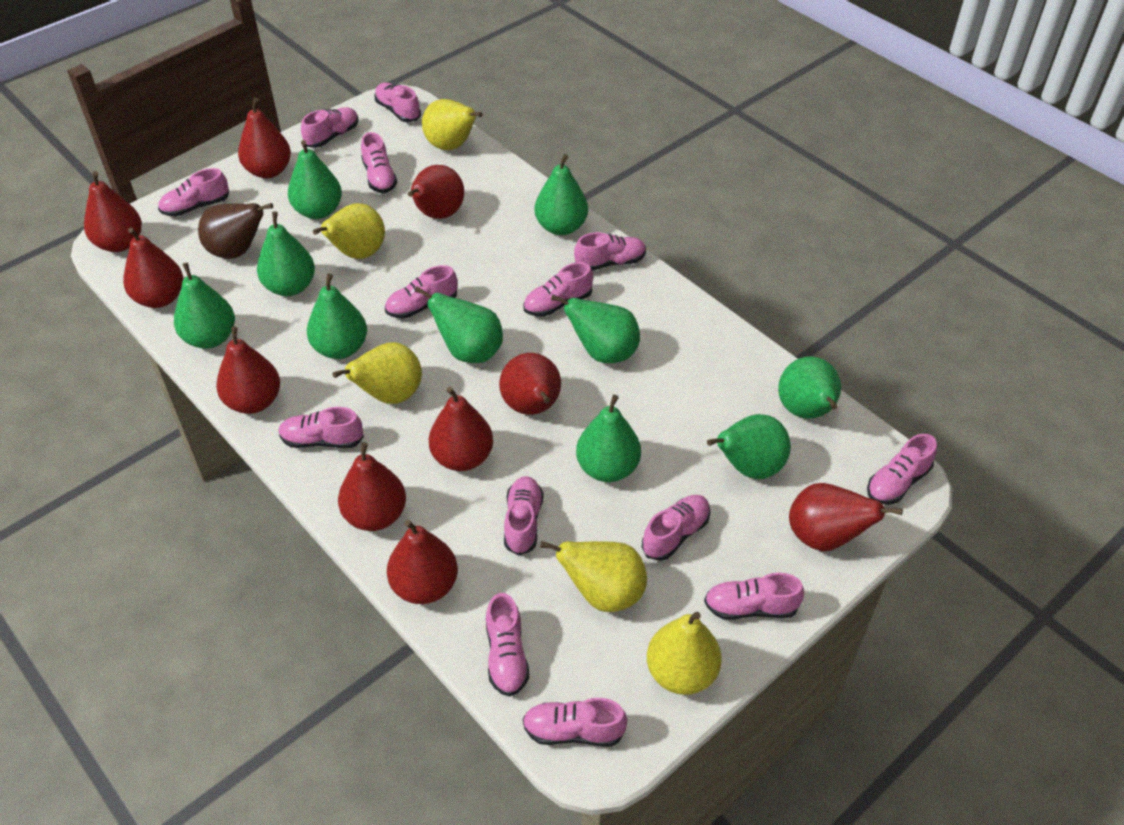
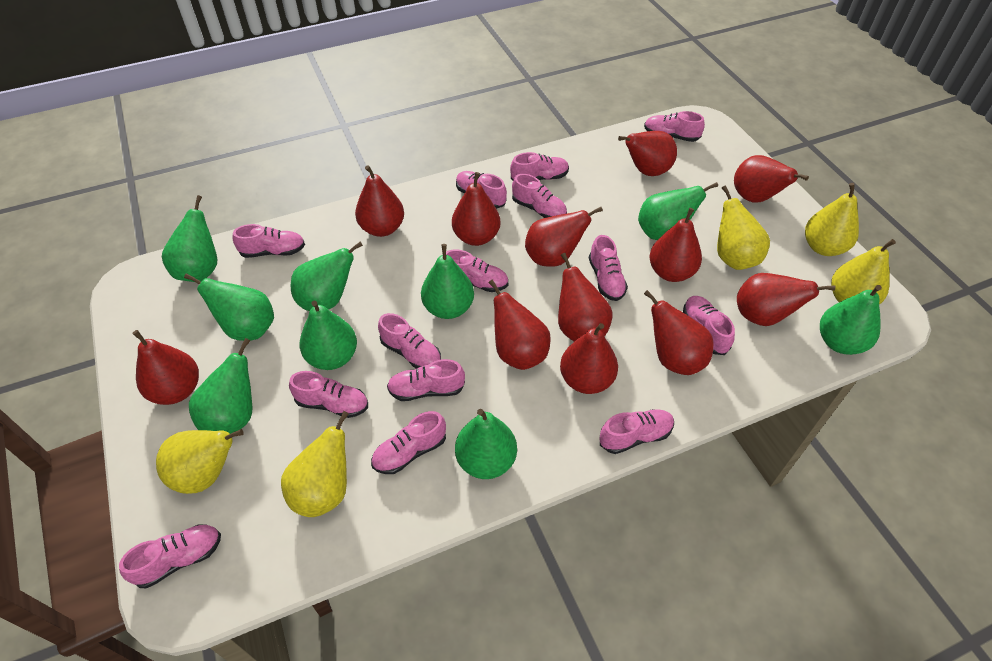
brown pear: [198,203,273,259] = 1 -> none = 0
green pear: [174,263,235,349] [257,211,315,296] [288,140,342,219] [307,273,367,359] [415,287,503,363] [535,154,588,235] [551,294,640,363] [576,395,641,482] [707,414,791,479] [778,356,841,419] = 10 -> [162,195,217,282] [184,273,274,341] [189,338,252,434] [291,242,363,311] [299,301,357,370] [421,244,474,319] [455,409,517,479] [638,182,718,240] [820,285,882,355] = 9
red pear: [84,171,142,252] [123,228,183,308] [216,326,280,414] [238,98,291,178] [338,442,406,531] [387,520,458,604] [408,165,464,219] [429,387,493,471] [499,353,561,415] [789,483,903,551] = 10 -> [132,330,199,405] [355,165,404,237] [452,172,500,246] [489,280,551,370] [525,207,603,267] [558,253,613,342] [560,323,618,394] [618,131,677,176] [644,290,713,375] [649,208,702,282] [734,155,809,203] [737,273,835,326] = 12

